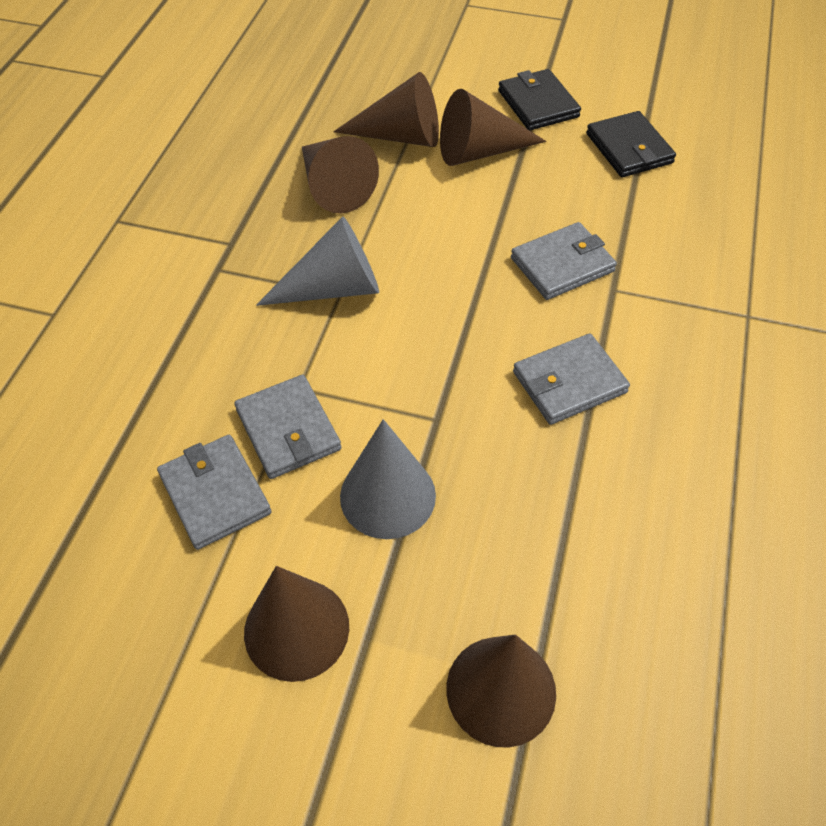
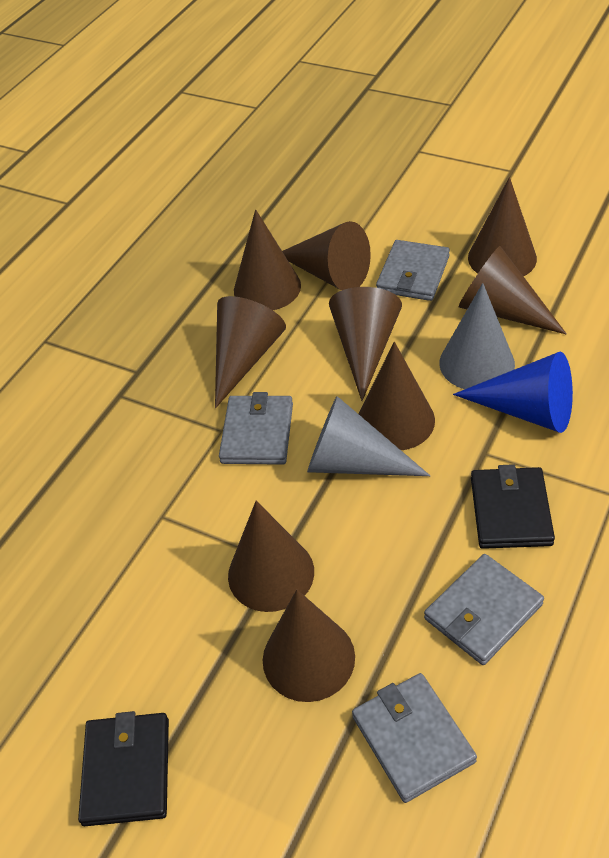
blue cone: none = 0 -> [453,352,573,433] = 1
brown cone: [244,566,349,682] [302,136,379,213] [333,72,439,147] [440,89,546,166] [446,635,556,748] = 5 -> [215,296,286,408] [228,501,314,612] [234,209,301,310] [263,590,355,702] [282,221,371,290] [329,287,402,401] [359,342,435,450] [459,246,567,334] [468,177,537,276] = 9

